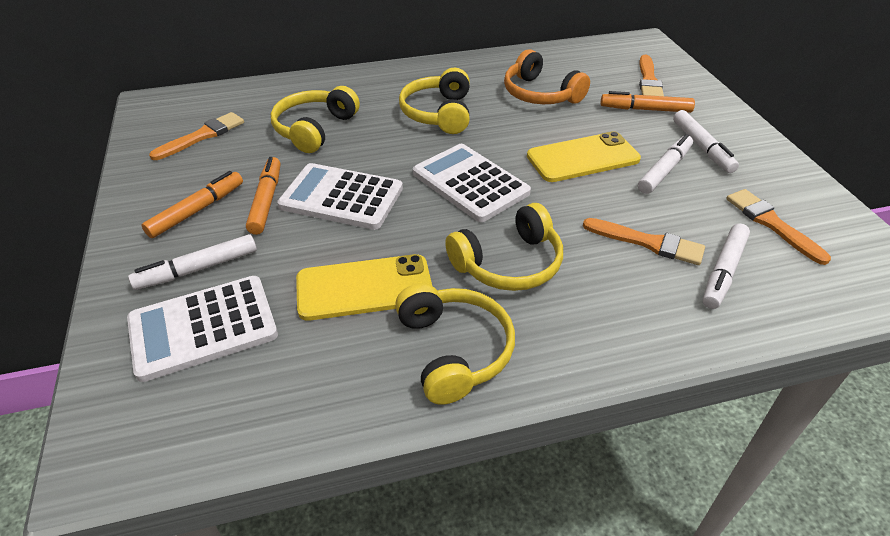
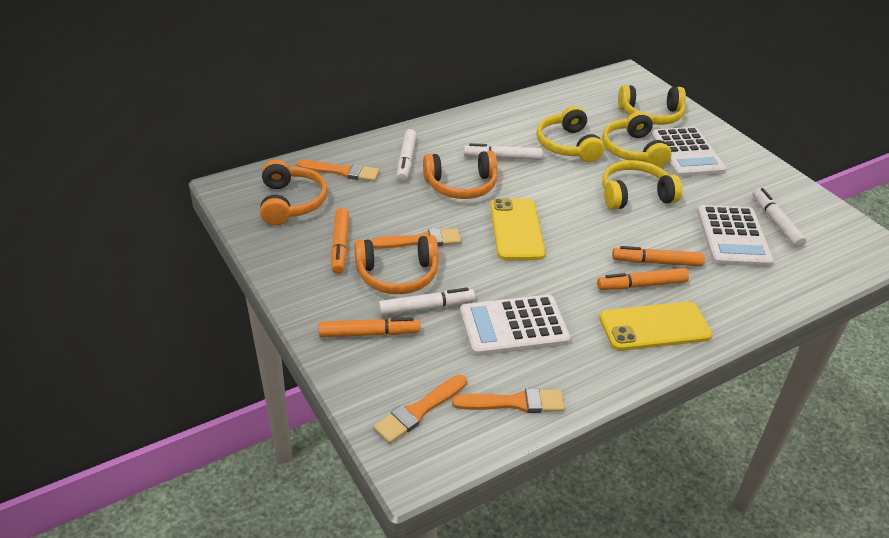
orange headphones: [504,49,590,104] = 1 -> [260,160,328,225] [354,235,438,294] [423,151,497,199] = 3
orange marker: [142,171,243,238] [246,157,281,235] [601,91,695,113] = 3 -> [319,317,420,338] [331,208,349,274] [597,268,689,290] [612,246,705,267] = 4

